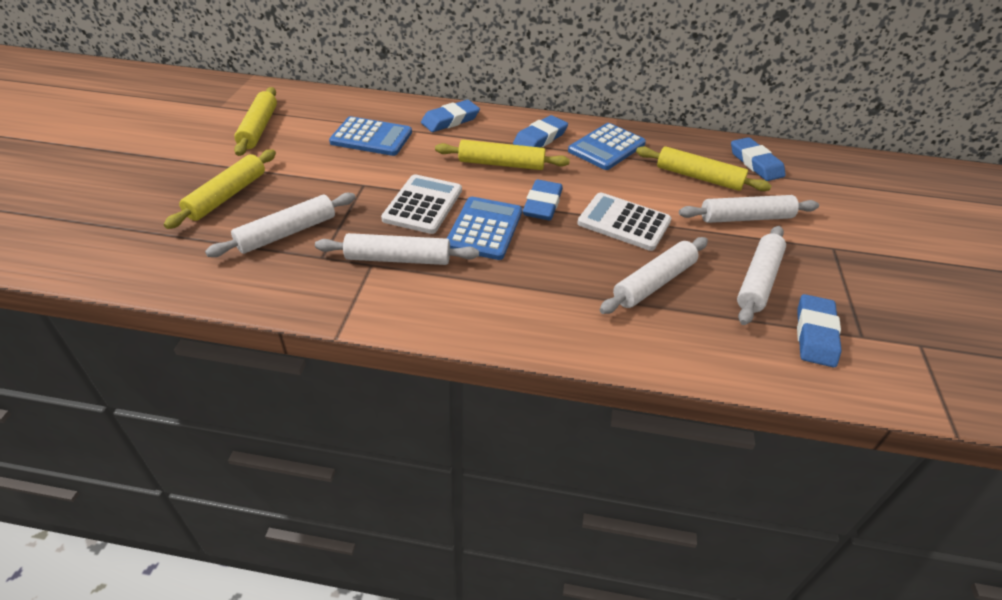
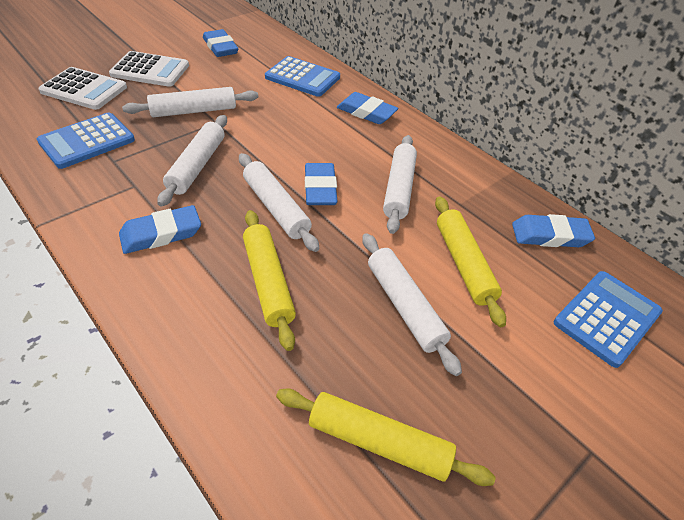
yellow rolling pin: [164,149,276,229] [234,87,277,156] [435,140,570,170] [636,146,772,191] = 4 -> [243,210,296,351] [276,388,496,486] [435,196,506,327] = 3

